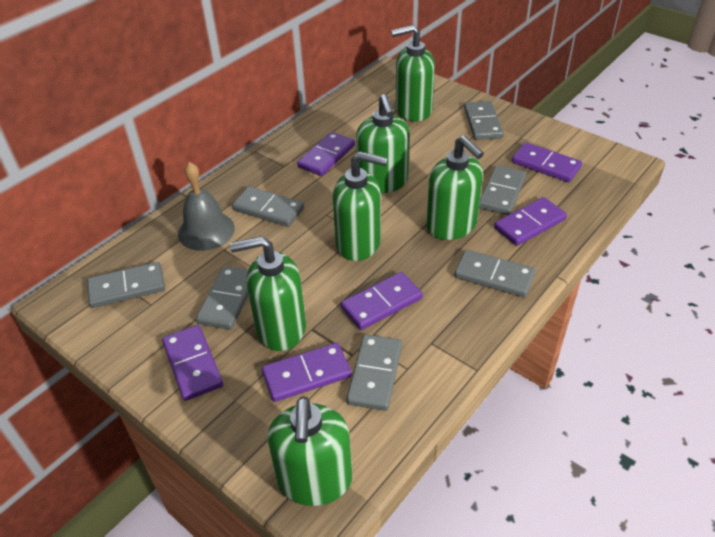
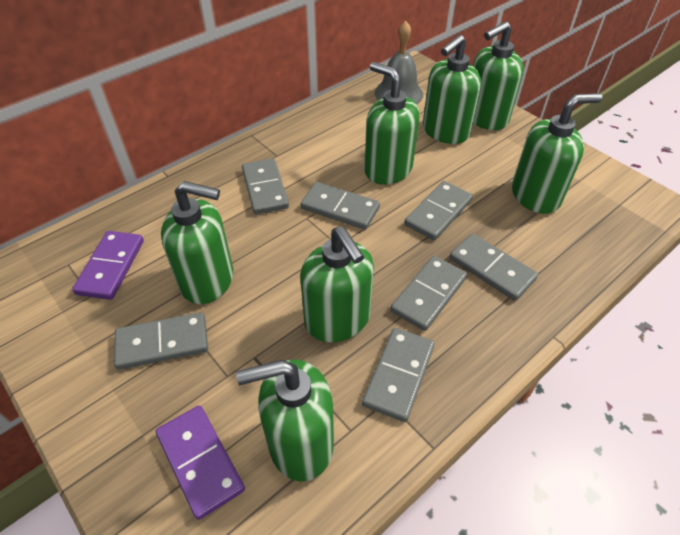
green soap dispenser: [230,236,306,351] [268,396,352,506] [333,151,388,261] [356,94,410,193] [391,25,435,122] [427,135,484,240] = 6 -> [161,181,233,304] [236,360,334,482] [300,226,374,342] [364,62,419,185] [423,35,481,144] [473,21,524,130] [512,93,602,214] = 7
purple domino: [162,325,223,401] [262,343,352,402] [297,132,355,176] [341,272,423,330] [494,197,567,246] [512,142,582,182] = 6 -> [72,231,144,300] [156,405,245,520] = 2

